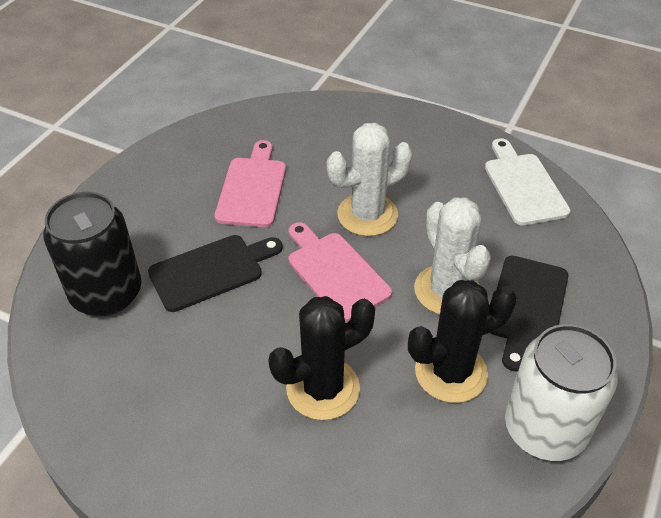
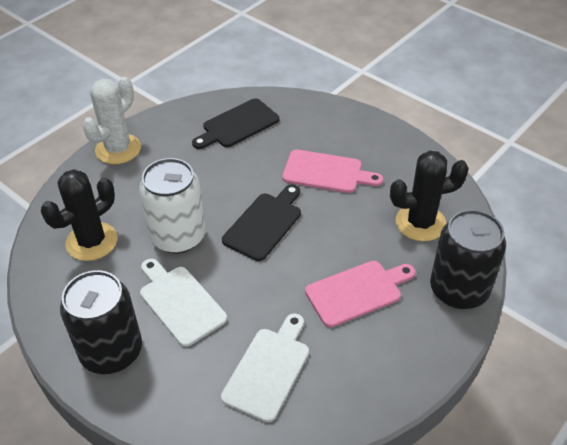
black can: [43,192,141,316] = 1 -> [60,270,142,374] [430,210,506,309] = 2
white cactus: [327,123,412,236] [414,197,491,314] = 2 -> [82,77,141,165] = 1
white cutting board: [485,138,571,225] = 1 -> [140,259,227,347] [221,313,309,423] = 2

